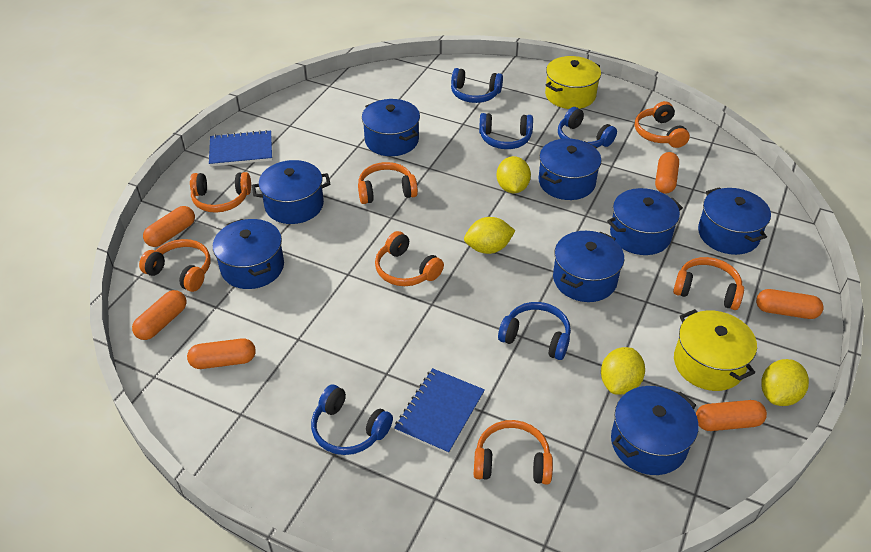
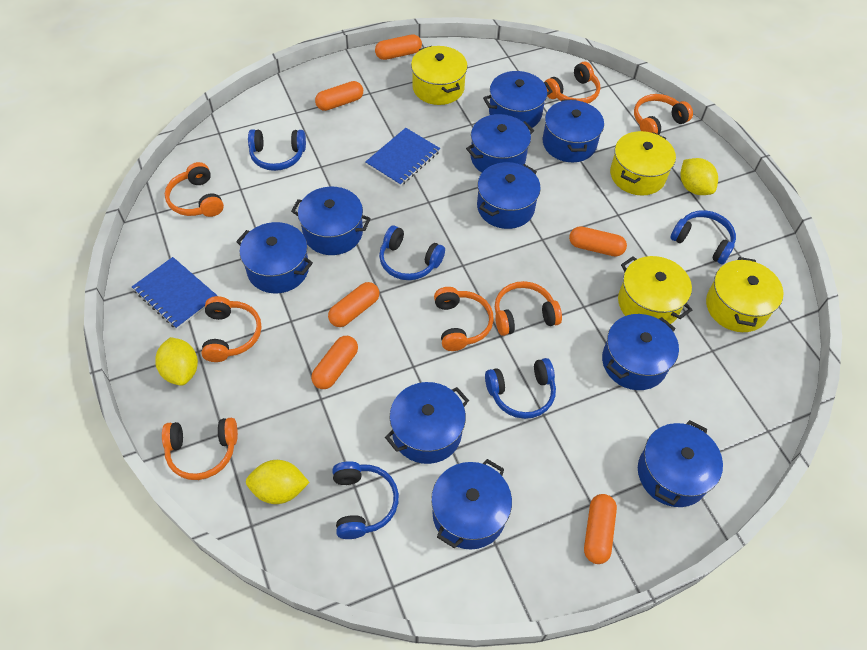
blue pot: [213,219,284,289] [252,160,330,224] [362,99,420,156] [539,139,602,200] [553,231,624,302] [607,188,683,255] [611,386,699,475] [698,187,771,255] = 8 -> [236,222,313,294] [291,187,371,255] [385,382,469,464] [431,459,512,549] [466,114,534,172] [477,162,541,229] [483,71,553,128] [543,99,604,162] [602,314,679,390] [638,420,723,507] = 10
yellow lemon: [464,217,515,254] [496,156,531,193] [601,347,645,395] [761,359,809,406] = 4 -> [155,337,198,386] [246,460,310,504] [680,158,718,195] = 3
yellow pot: [545,56,601,109] [674,309,757,391] = 2 -> [411,46,468,105] [610,131,676,195] [618,256,693,324] [706,257,784,332] = 4

